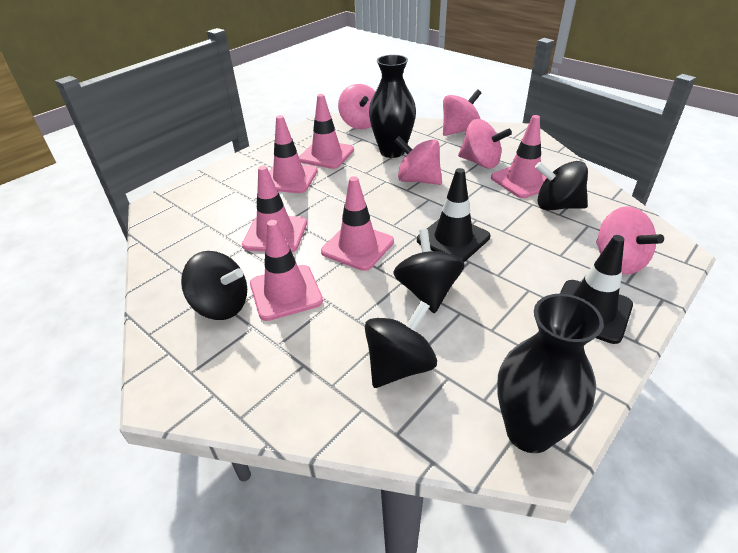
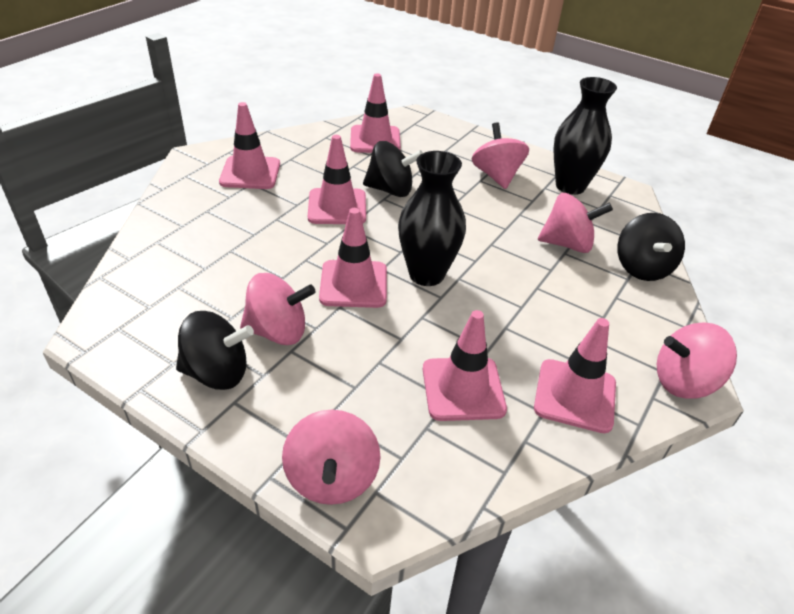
black spinning top: [181,251,247,320] [365,301,437,388] [393,229,465,313] [535,161,588,211] = 4 -> [176,311,254,390] [363,141,423,197] [617,213,685,281] = 3
black traffic cone: [417,168,490,262] [560,235,633,344] = 2 -> none = 0

